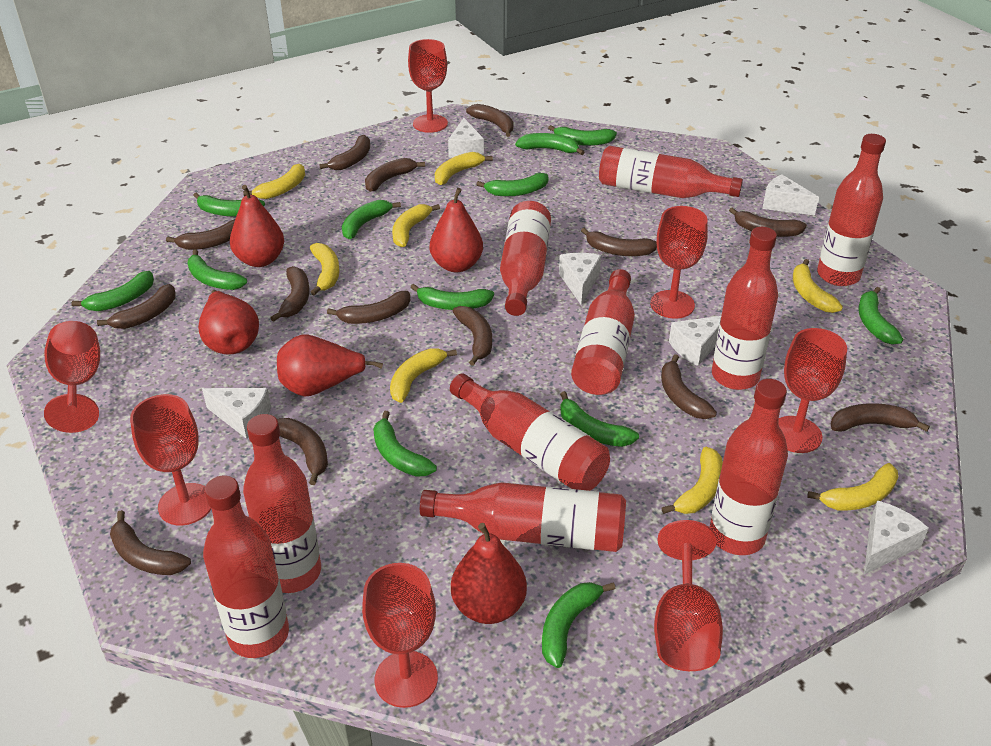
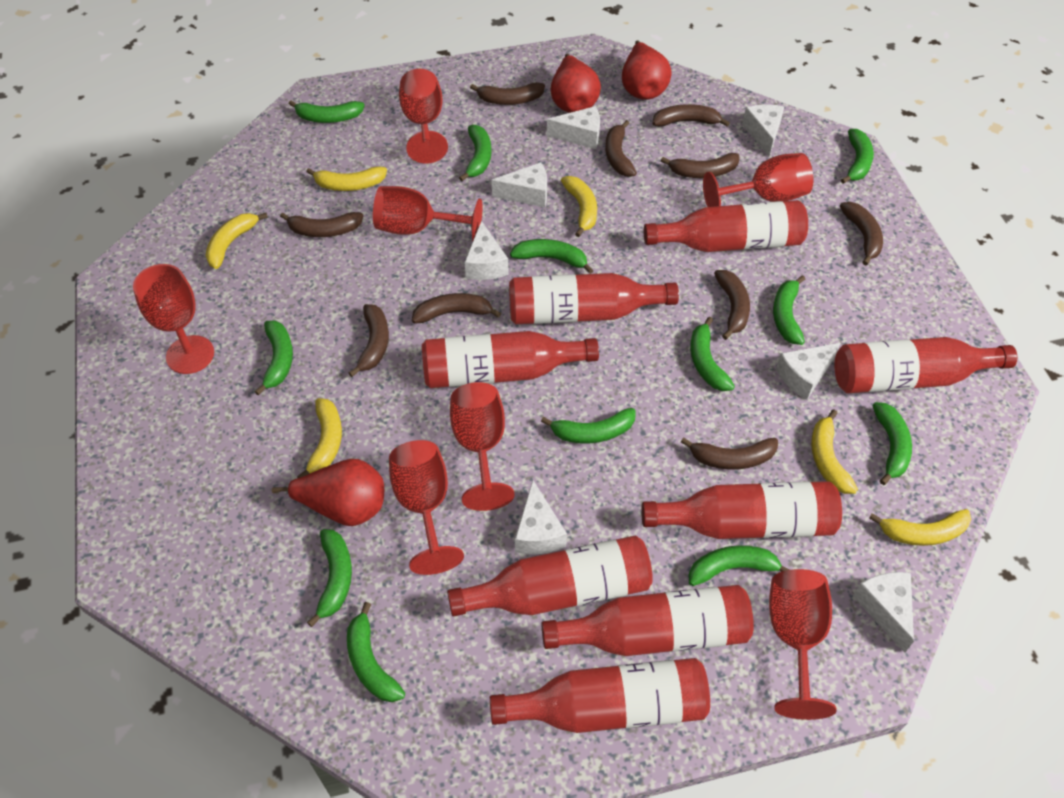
brown banana: [97,284,176,329] [110,510,191,575] [166,219,235,250] [270,266,310,322] [277,418,328,485] [319,135,370,170] [327,291,411,324] [365,158,425,192] [452,306,492,366] [466,104,514,137] [581,228,657,256] [661,354,717,419] [729,207,807,237] [831,403,930,432] = 14 -> [280,212,363,237] [349,304,389,377] [412,293,501,324] [470,82,545,105] [605,120,637,177] [652,104,730,127] [661,153,739,178] [681,438,778,470] [714,270,750,340] [840,202,883,266] = 10
red bottle: [203,475,289,658] [243,414,321,593] [420,482,626,552] [450,373,610,491] [500,201,551,316] [571,269,635,395] [599,146,743,198] [710,379,788,555] [712,227,778,390] [817,134,886,286] = 10 -> [422,331,599,388] [447,535,653,616] [490,658,710,733] [509,273,679,324] [541,585,754,656] [641,481,842,539] [644,200,808,252] [834,337,1017,393] = 8
red pear: [198,290,259,355] [230,185,284,267] [277,335,383,397] [430,188,483,272] [451,523,527,624] = 5 -> [272,459,384,526] [551,53,601,113] [622,40,671,100] = 3
white cheese: [202,388,271,439] [448,118,484,158] [559,253,601,305] [669,316,721,366] [762,174,819,215] [864,501,929,574] = 6 -> [464,221,509,280] [492,162,547,207] [515,480,567,554] [547,106,600,149] [742,105,784,156] [776,343,840,400] [853,572,914,653] = 7
yellow banana: [243,164,305,199] [310,243,340,295] [390,349,457,403] [392,204,440,247] [435,152,493,185] [662,447,723,514] [793,259,843,313] [807,463,898,510] = 8 -> [206,213,268,269] [297,398,342,478] [306,166,387,191] [561,176,597,237] [811,409,858,494] [869,509,971,546] = 6

